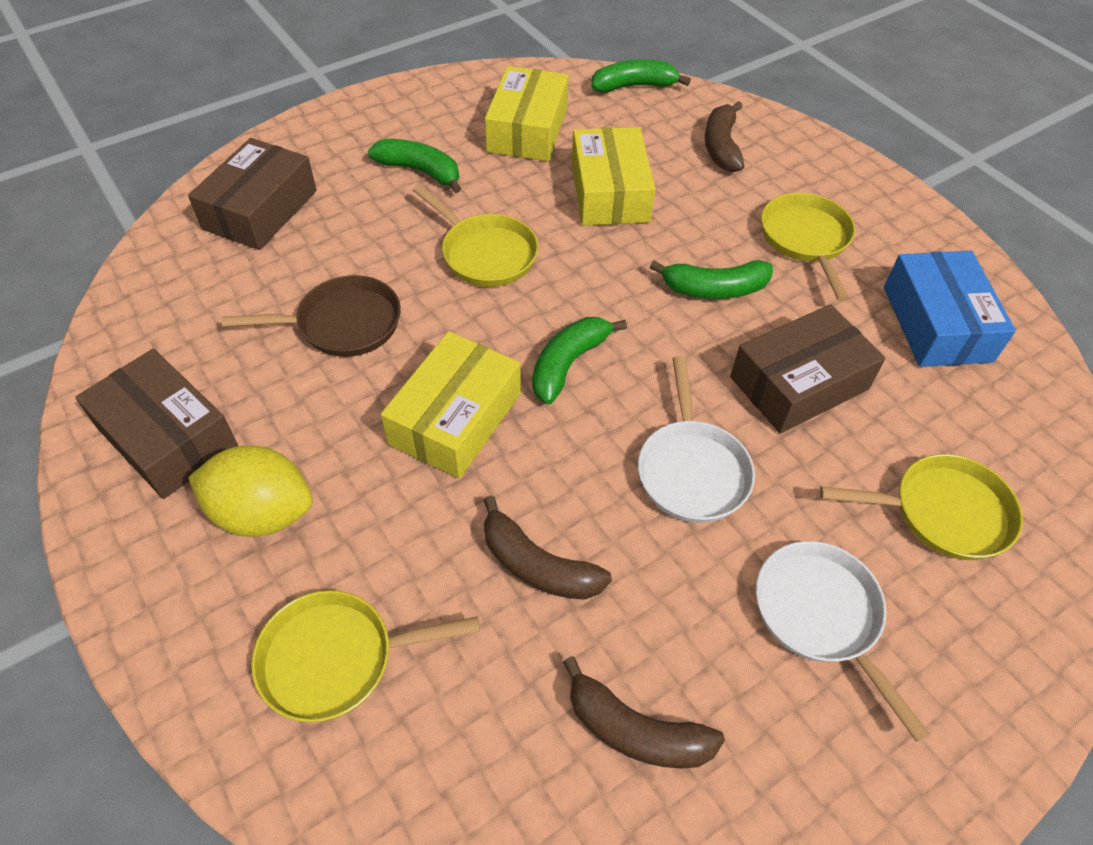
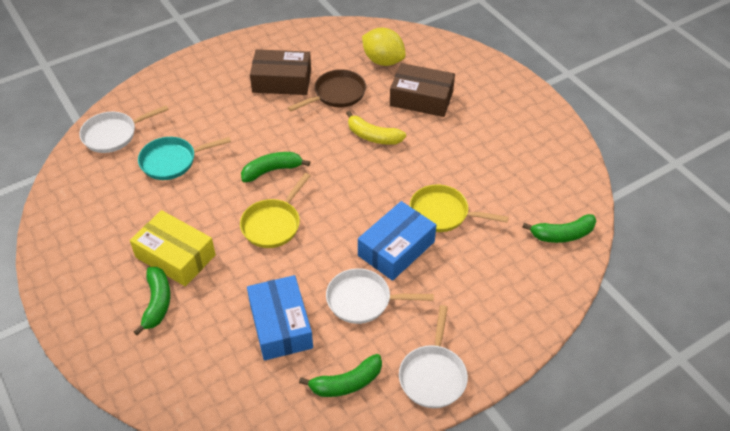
blue box: [884,251,1016,367] = 1 -> [247,275,313,361] [358,201,436,281] = 2
brown banana: [484,495,612,600] [563,656,725,768] [705,101,744,172] = 3 -> none = 0
brown box: [75,349,238,499] [188,138,317,250] [730,304,886,433] = 3 -> [250,49,311,95] [390,63,455,117] = 2
turquoise pan: none = 0 -> [138,137,231,180] = 1
white pan: [638,356,755,523] [756,541,929,742] = 2 -> [79,105,169,153] [326,268,434,324] [399,305,468,408] = 3
yellow banana: none = 0 -> [346,111,406,145] = 1
yellow box: [381,331,521,479] [485,66,569,161] [572,127,655,226] = 3 -> [130,210,216,287] = 1
yellow pan: [252,590,480,722] [413,185,538,287] [761,193,855,301] [820,454,1023,560] = 4 -> [240,173,310,248] [410,185,509,232] = 2

